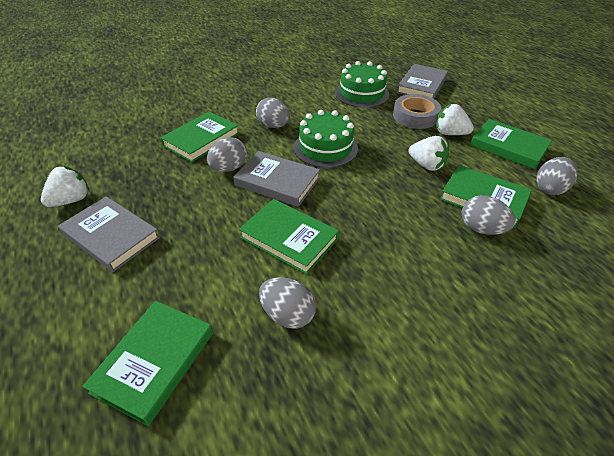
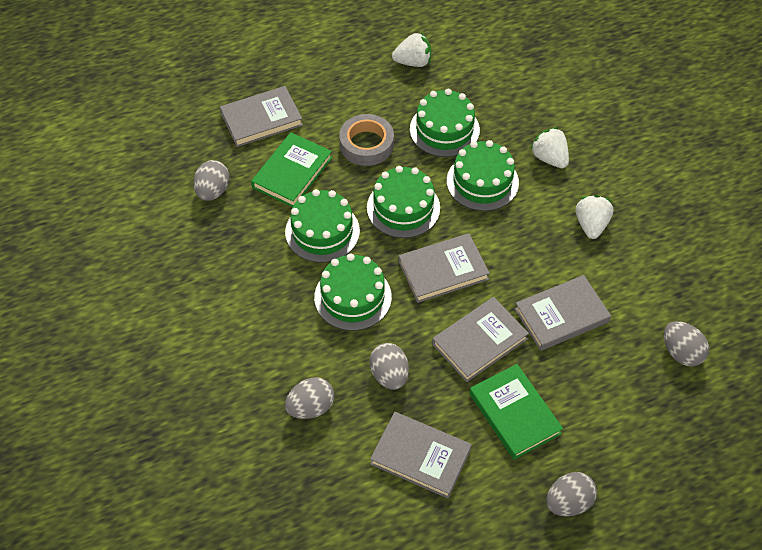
green book: [82,301,213,426] [160,111,239,162] [239,199,339,275] [440,165,532,228] [470,119,552,169] = 5 -> [251,132,332,207] [469,364,563,460] = 2
green cake: [294,110,358,168] [335,61,390,108] = 2 -> [285,189,360,263] [314,253,392,331] [367,166,440,238] [410,89,480,157] [447,140,519,211] = 5
grey book: [58,196,160,272] [233,151,320,207] [397,64,448,99] = 3 -> [220,86,303,147] [370,412,472,498] [399,233,490,303] [432,297,529,382] [515,275,611,351] = 5

